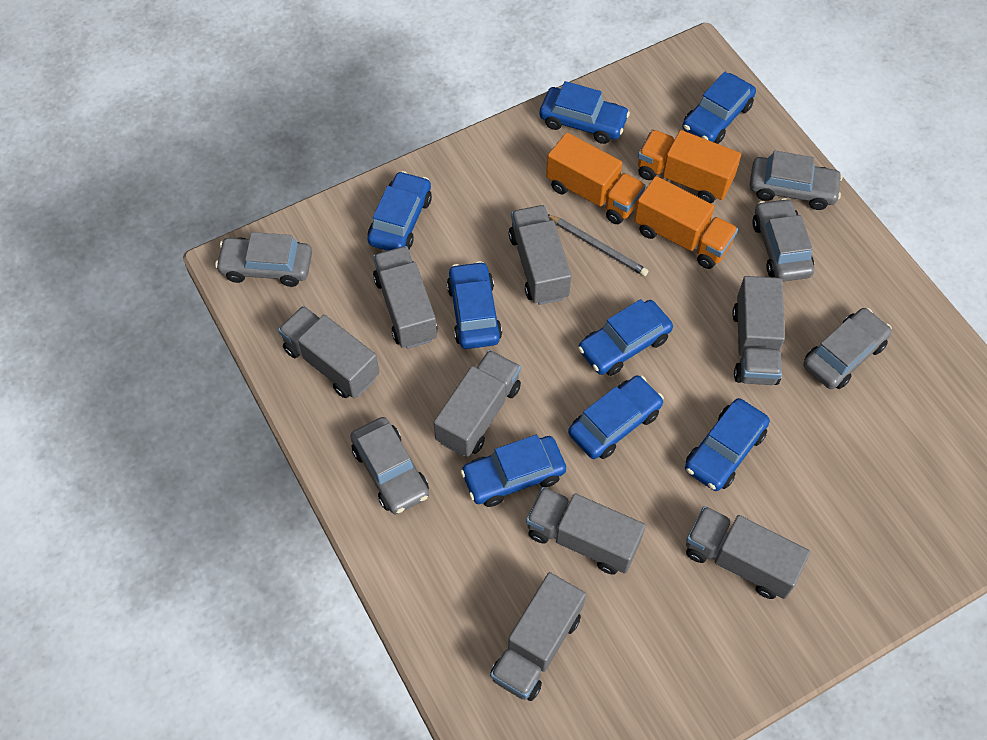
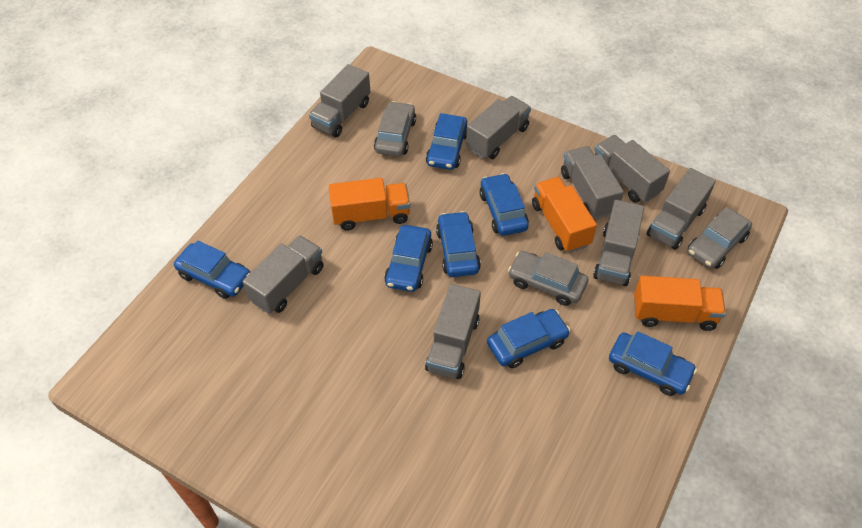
blue car: [367,171,432,251] [447,261,502,349] [461,435,566,507] [539,81,630,144] [568,375,664,459] [578,299,673,376] [682,72,756,144] [685,398,770,491] = 8 -> [174,241,250,299] [384,225,433,292] [426,113,467,170] [436,211,481,277] [480,173,529,236] [487,309,570,368] [609,331,697,396] = 7
grey car: [215,232,312,287] [350,417,429,514] [750,150,843,210] [752,198,814,282] [803,308,892,389] = 5 -> [374,101,416,156] [508,251,588,306] [688,207,752,269] = 3
grey pencil: [548,214,648,276] = 1 -> none = 0

